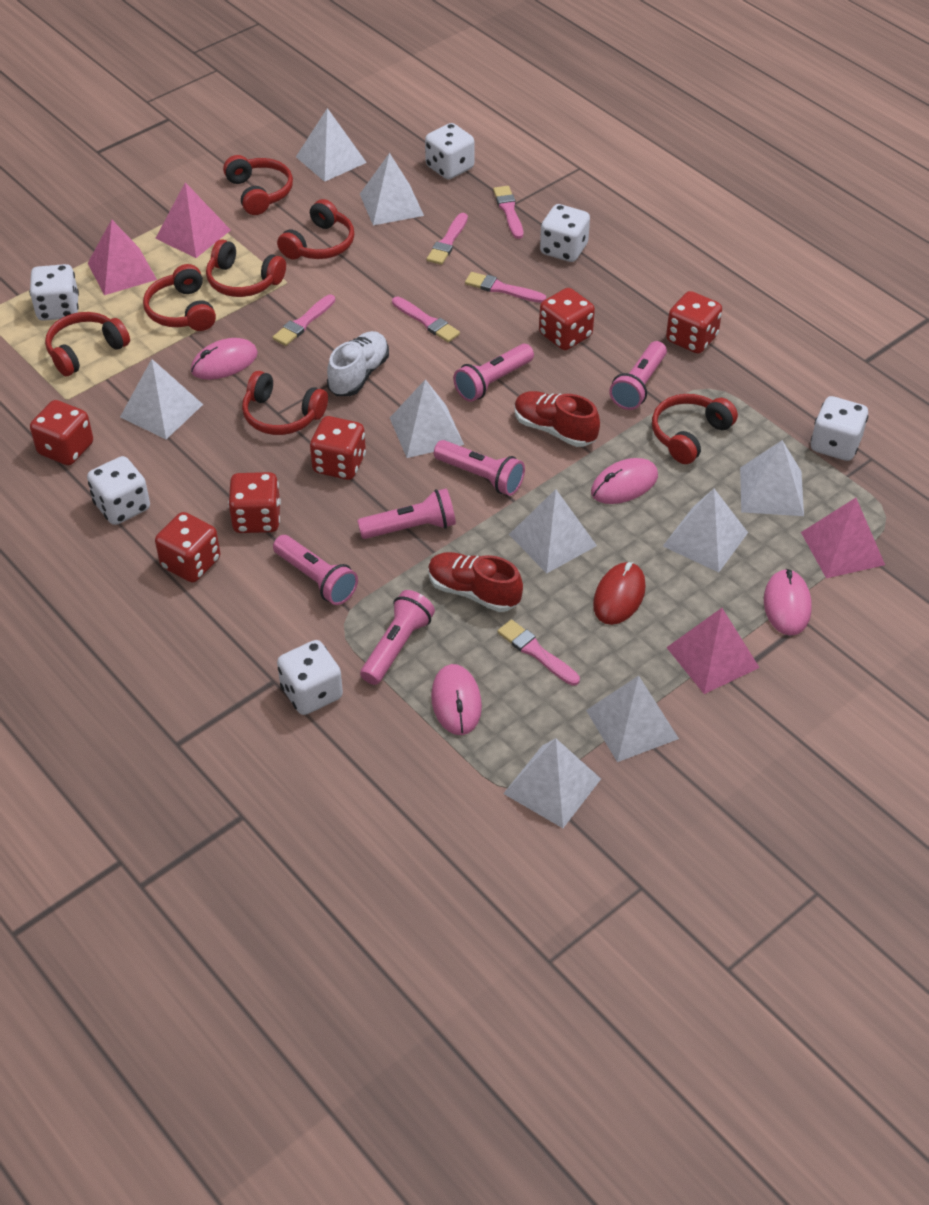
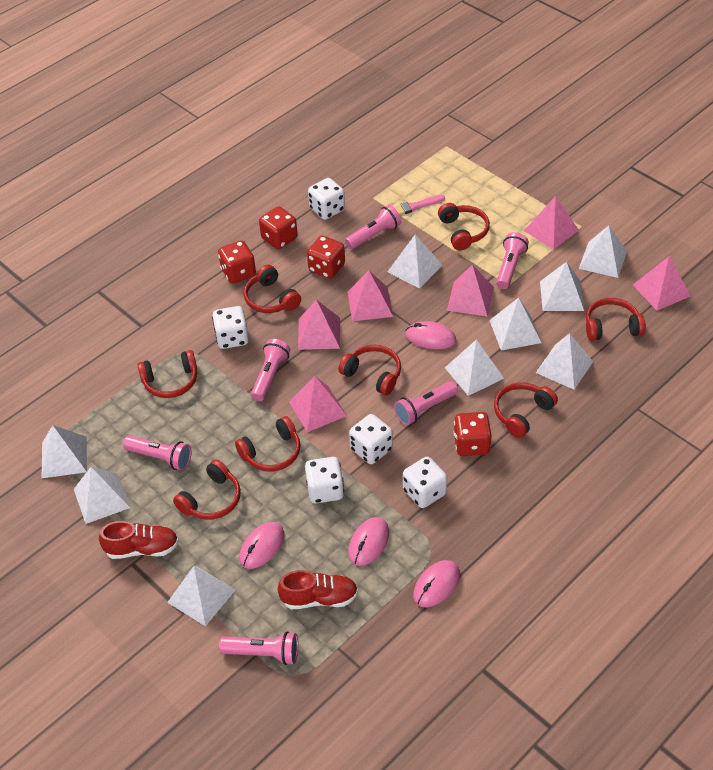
pink brush: [273,294,335,346] [392,297,460,342] [427,213,468,265] [465,272,546,303] [493,186,523,239] [497,620,580,686] = 6 -> [394,195,445,215] = 1
pink pyramid: [88,220,157,295] [155,182,231,258] [666,608,760,694] [801,498,885,578] = 4 -> [289,376,347,432] [298,300,340,350] [348,271,393,321] [447,265,494,317] [524,196,579,250] [633,256,690,311] = 6
red dice: [30,400,93,465] [155,512,220,583] [228,472,281,533] [310,416,366,480] [539,288,595,350] [666,291,722,354] = 6 -> [218,240,256,284] [259,206,298,249] [307,236,345,279] [454,412,491,456] = 4
red headphones: [45,312,130,376] [143,264,216,331] [206,239,286,297] [223,155,293,215] [242,371,328,435] [277,199,354,259] [652,394,738,464] = 7 -> [137,350,197,398] [173,459,241,520] [235,416,301,472] [244,265,301,313] [339,345,401,395] [438,203,490,250] [494,382,558,438] [586,298,646,341] = 8
red mouse: [593,562,646,625] = 1 -> none = 0
white dice: [29,264,79,321] [87,456,150,525] [277,640,343,715] [425,123,474,179] [540,204,590,262] [811,396,868,461] = 6 -> [212,306,249,349] [305,457,344,504] [308,178,345,220] [349,414,393,464] [403,457,447,508] = 5
white shoe: [327,331,389,396] = 1 -> none = 0

